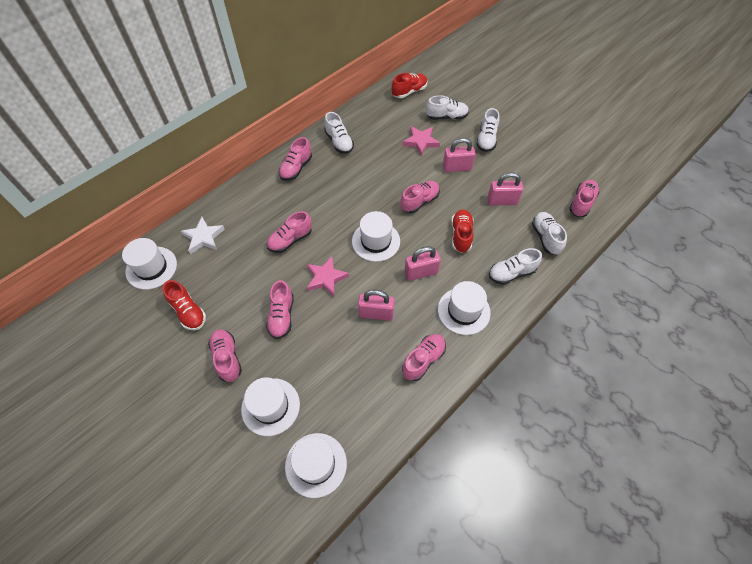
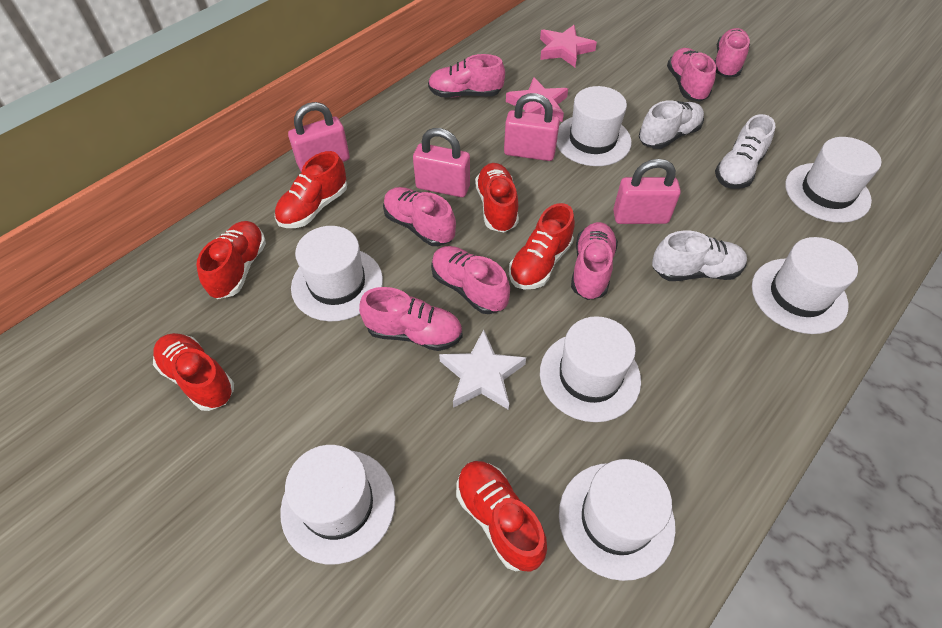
red shoe: [163,280,206,330] [392,73,427,98] [451,209,474,253] = 3 -> [153,333,234,411] [196,221,266,299] [275,151,347,228] [456,461,547,572] [475,163,519,232] [509,203,575,289] = 6
white hat: [122,238,177,290] [241,377,300,436] [285,433,347,498] [352,211,400,262] [438,281,491,335] = 5 -> [280,445,395,564] [291,226,383,321] [540,316,641,422] [557,86,632,166] [559,459,676,581] [752,237,858,334] [785,137,881,223] = 7
white shoe: [324,112,354,154] [426,95,469,120] [476,108,499,152] [489,248,542,285] [532,212,567,255] = 5 -> [639,100,704,149] [652,231,747,281] [715,114,775,189] = 3

